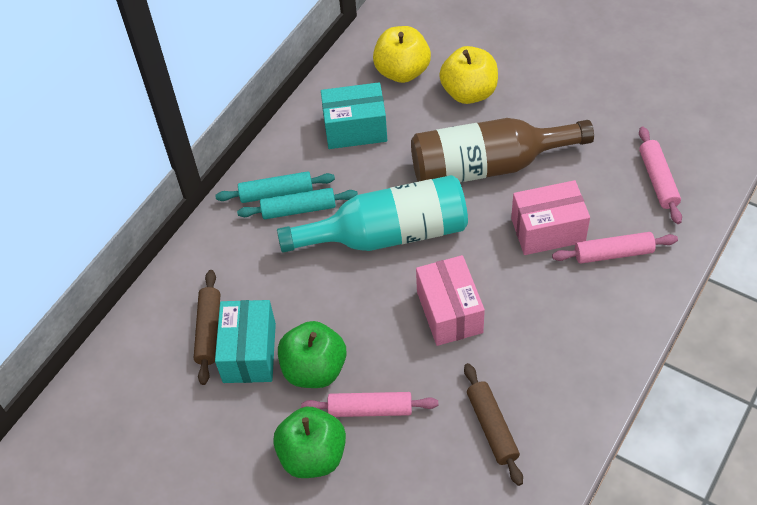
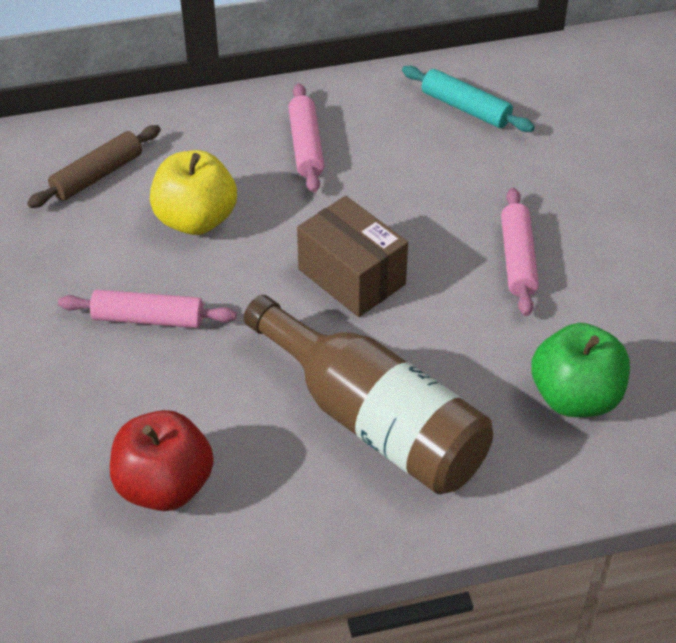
brown box: none = 0 -> [297,196,408,317] = 1
brown rolling pin: [194,270,220,385] [464,363,523,486] = 2 -> [27,125,161,208] = 1
green apple: [273,407,346,478] [278,321,347,388] = 2 -> [531,323,630,417] = 1
pink box: [416,255,485,346] [511,180,590,255] = 2 -> none = 0
red apple: none = 0 -> [110,410,214,511] = 1
turquoise bottle: [277,175,468,253] = 1 -> none = 0
turquoise box: [215,300,276,383] [321,82,387,149] = 2 -> none = 0
turquoise rolling pin: [215,171,335,203] [237,188,358,219] = 2 -> [402,66,535,132] = 1
yellow apple: [373,26,431,83] [439,46,498,104] = 2 -> [150,150,237,235] = 1

